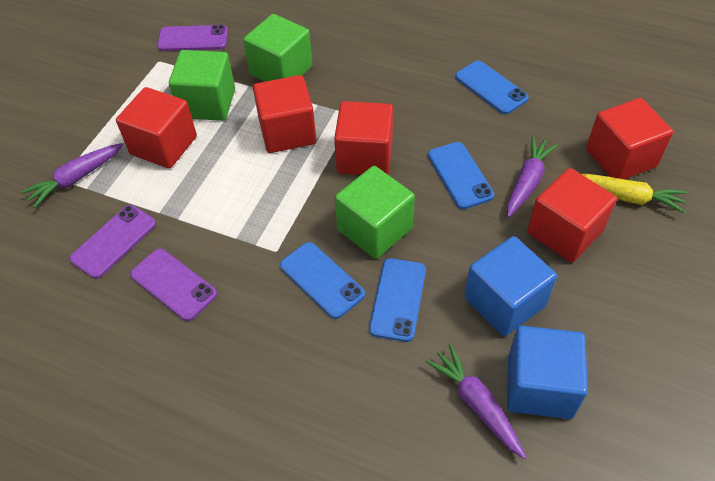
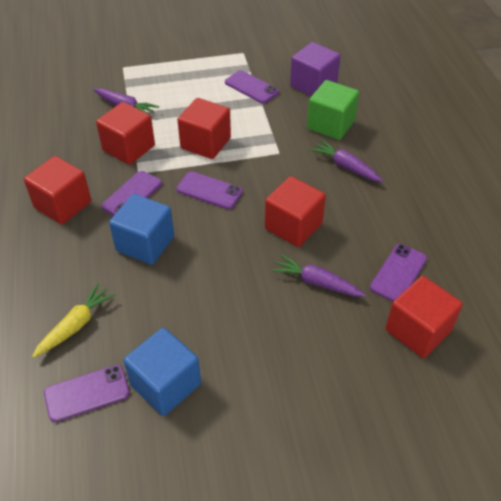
blue phone: [280,242,365,319] [369,258,426,342] [428,142,494,209] [455,61,529,114] = 4 -> none = 0
green cube: [169,50,235,121] [243,14,313,82] [335,166,415,259] = 3 -> [307,80,359,140] = 1
purple cube: none = 0 -> [290,42,340,96] = 1
purple phone: [70,205,156,279] [130,249,217,321] [157,25,228,51] = 3 -> [44,365,130,422] [101,171,162,215] [176,171,243,209] [225,70,279,104] [370,244,427,301] = 5

